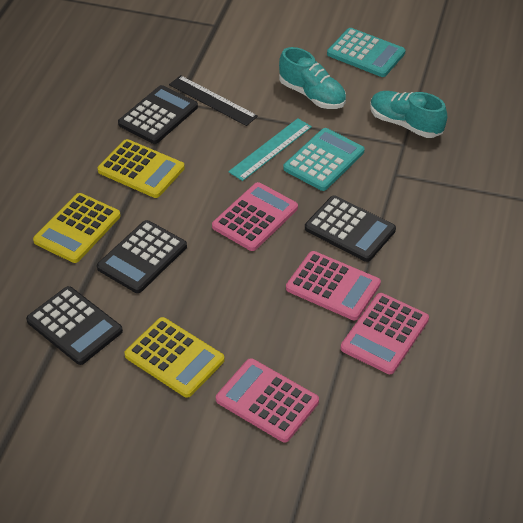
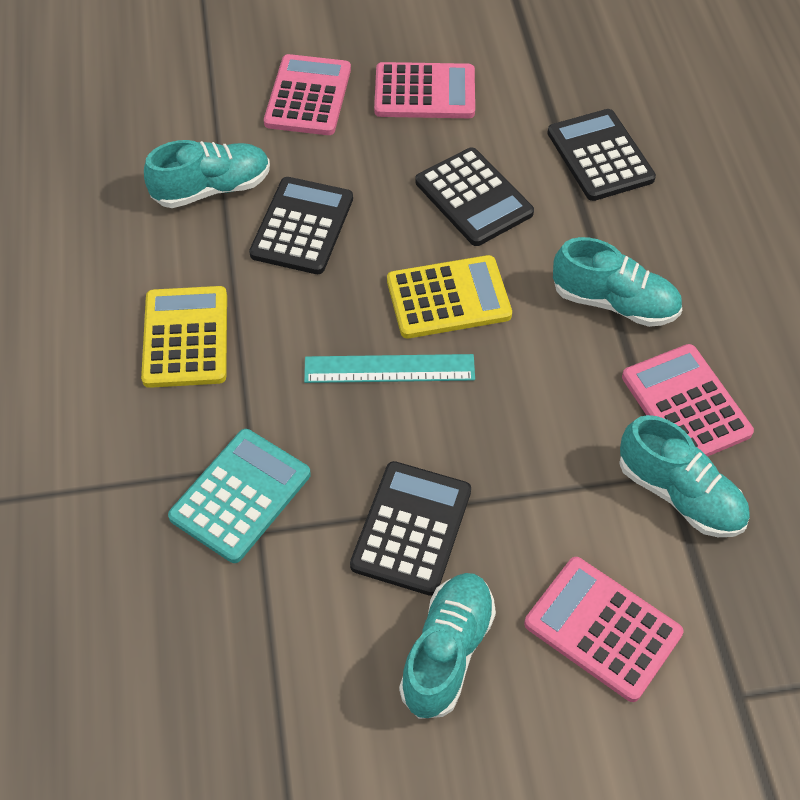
black ruler: [169,75,258,126] = 1 -> none = 0
turquoise calculator: [283,128,365,191] [327,28,405,77] = 2 -> [168,429,311,563] = 1
turquoise shoe: [279,47,346,109] [370,91,447,138] = 2 -> [144,140,270,208] [399,573,496,719] [553,237,682,327] [619,415,750,537] = 4
yellow calculator: [33,193,121,263] [97,139,185,198] [124,317,225,398] = 3 -> [141,286,227,388] [387,255,512,338] = 2

